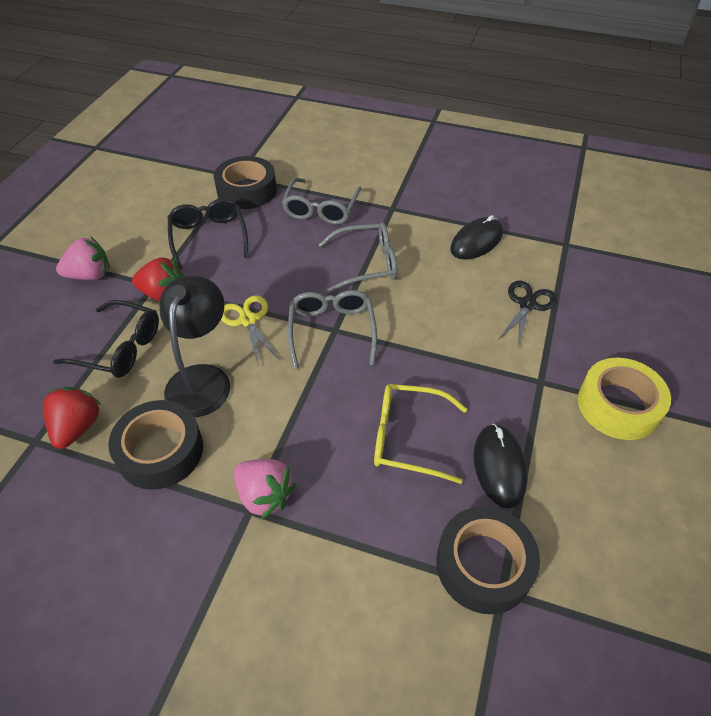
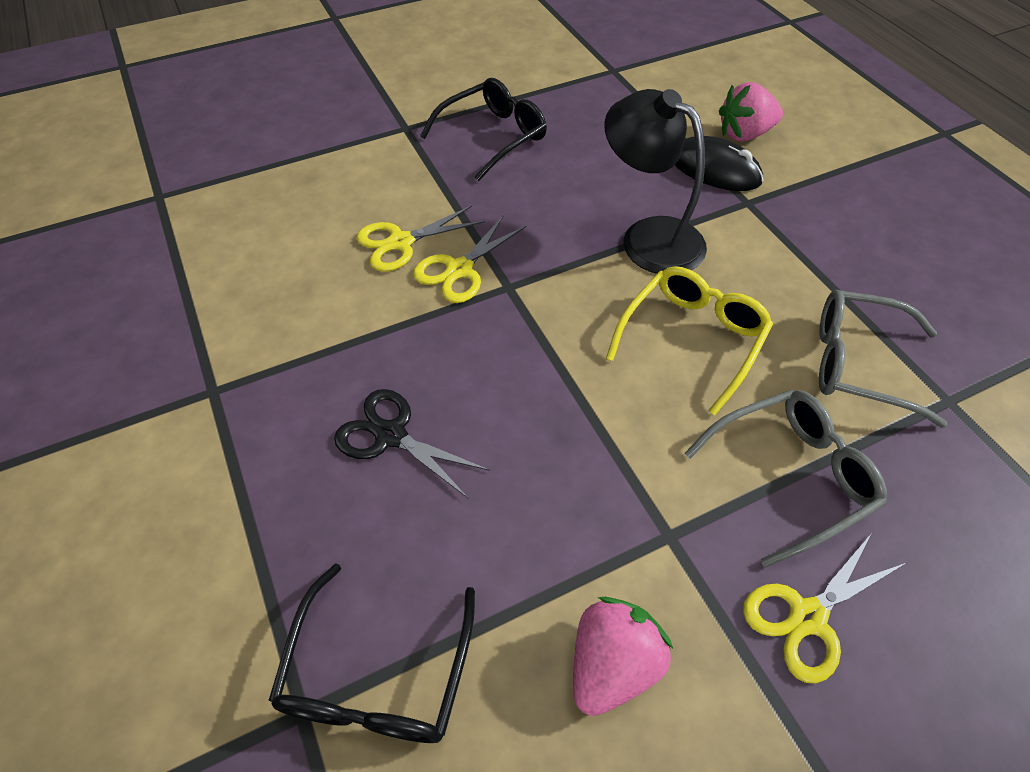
black mouse: [450,215,503,260] [474,424,528,508] = 2 -> [675,136,764,191] = 1
black tape: [108,400,203,490] [214,156,277,209] [436,506,540,614] = 3 -> none = 0
grey glasses: [282,178,361,225] [288,290,377,369] [318,222,397,293] = 3 -> [685,390,887,568] [819,290,947,428] = 2
red strawberry: [43,387,101,449] [132,257,184,301] = 2 -> none = 0
yellow scissors: [221,295,280,367] = 1 -> [356,206,485,272] [413,215,527,303] [743,533,906,683] = 3
yellow tape: [578,358,671,440] = 1 -> none = 0

